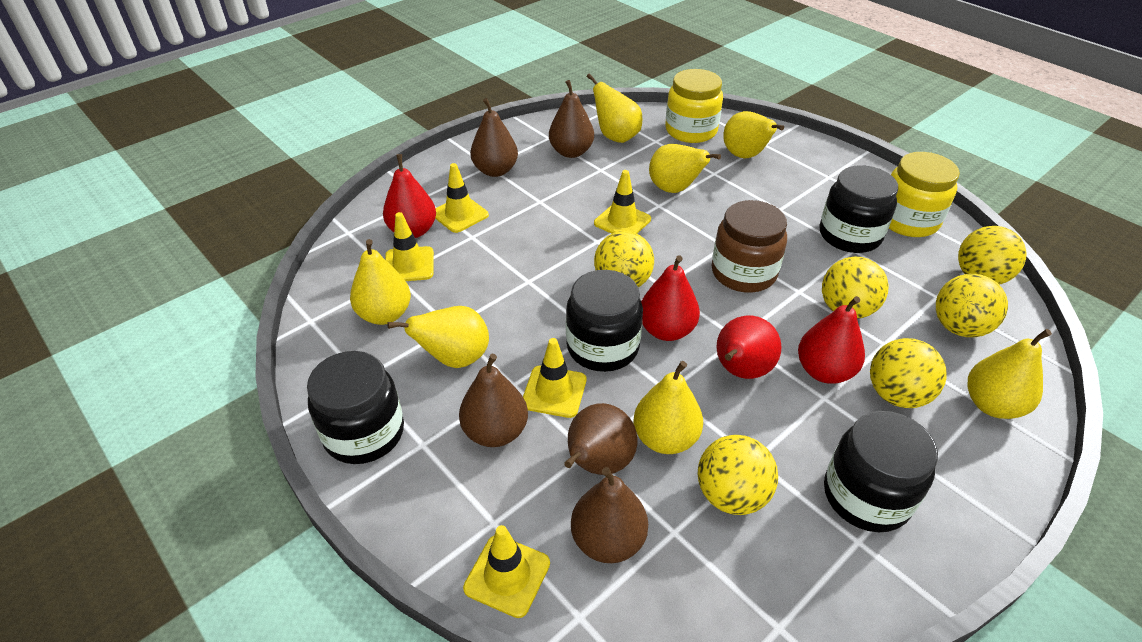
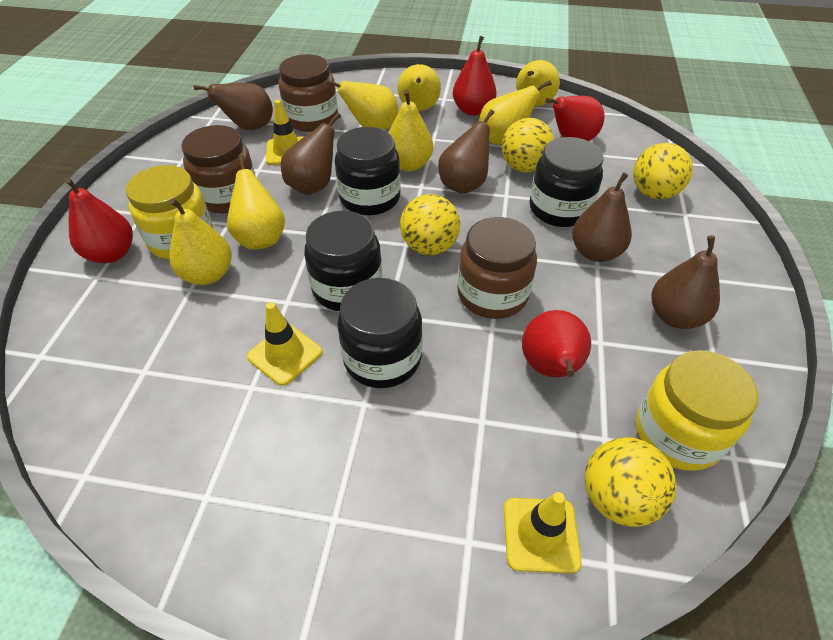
brown jar: [711,200,787,293] = 1 -> [181,125,256,214] [278,54,338,132] [457,217,537,319] = 3
yellow ball: [594,231,654,287] [698,435,778,515] [822,256,889,319] [870,338,947,408] [936,274,1008,337] [958,226,1027,285] = 6 -> [400,194,460,255] [501,118,554,172] [585,437,677,527] [633,143,693,199] = 4
yellow traffic cone: [385,212,434,281] [435,163,489,233] [463,525,550,618] [523,338,586,418] [594,170,651,234] = 5 -> [247,302,322,386] [266,100,303,165] [504,492,582,573] = 3

